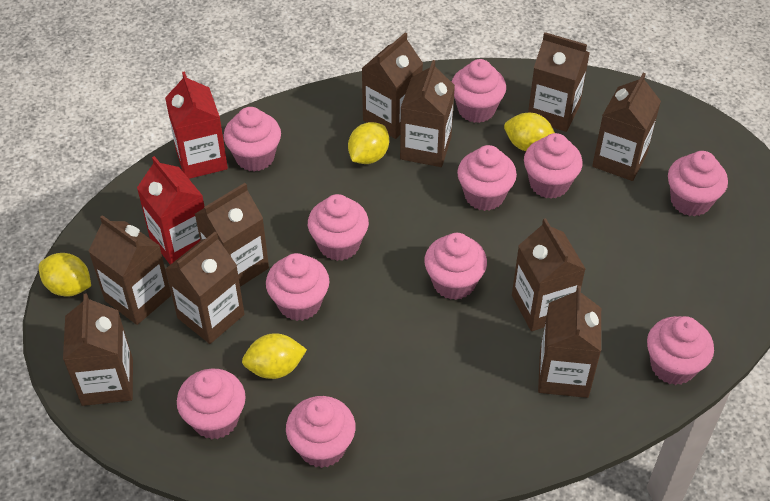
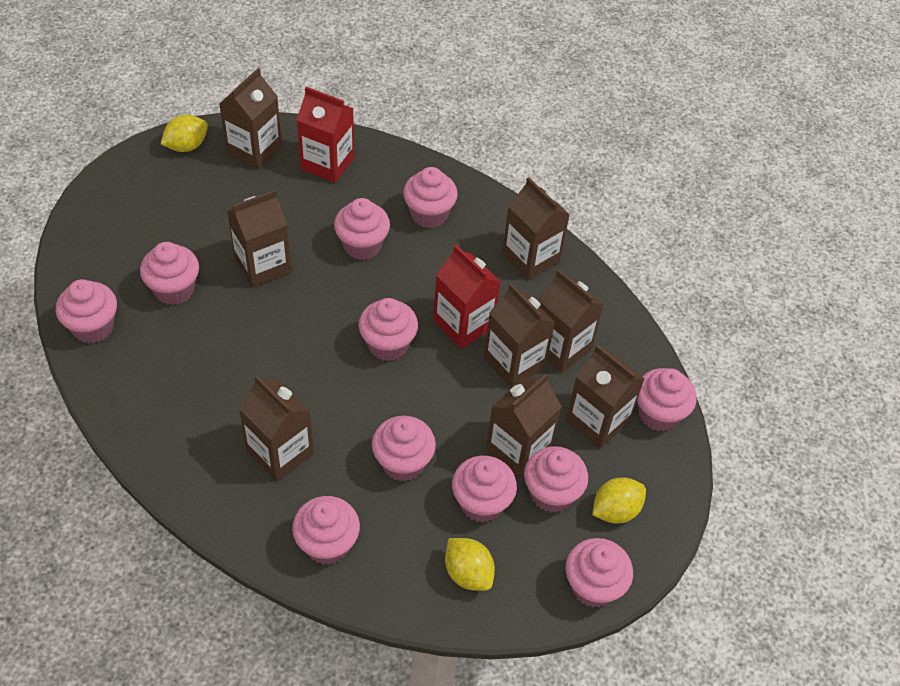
brown carton: [63,293,133,406] [88,215,171,325] [165,232,244,344] [195,183,269,287] [361,33,423,139] [400,60,455,167] [512,218,585,331] [528,32,590,132] [538,286,601,398] [592,73,661,181] = 10 -> [219,68,282,170] [227,190,291,288] [239,375,314,481] [484,283,555,388] [486,373,562,478] [502,177,570,280] [538,269,604,373] [566,344,644,449] = 8
yellow lemon: [39,253,91,297] [242,333,307,379] [348,122,389,164] [504,113,555,151] = 4 -> [161,115,208,152] [445,538,495,591] [592,478,646,524] = 3

